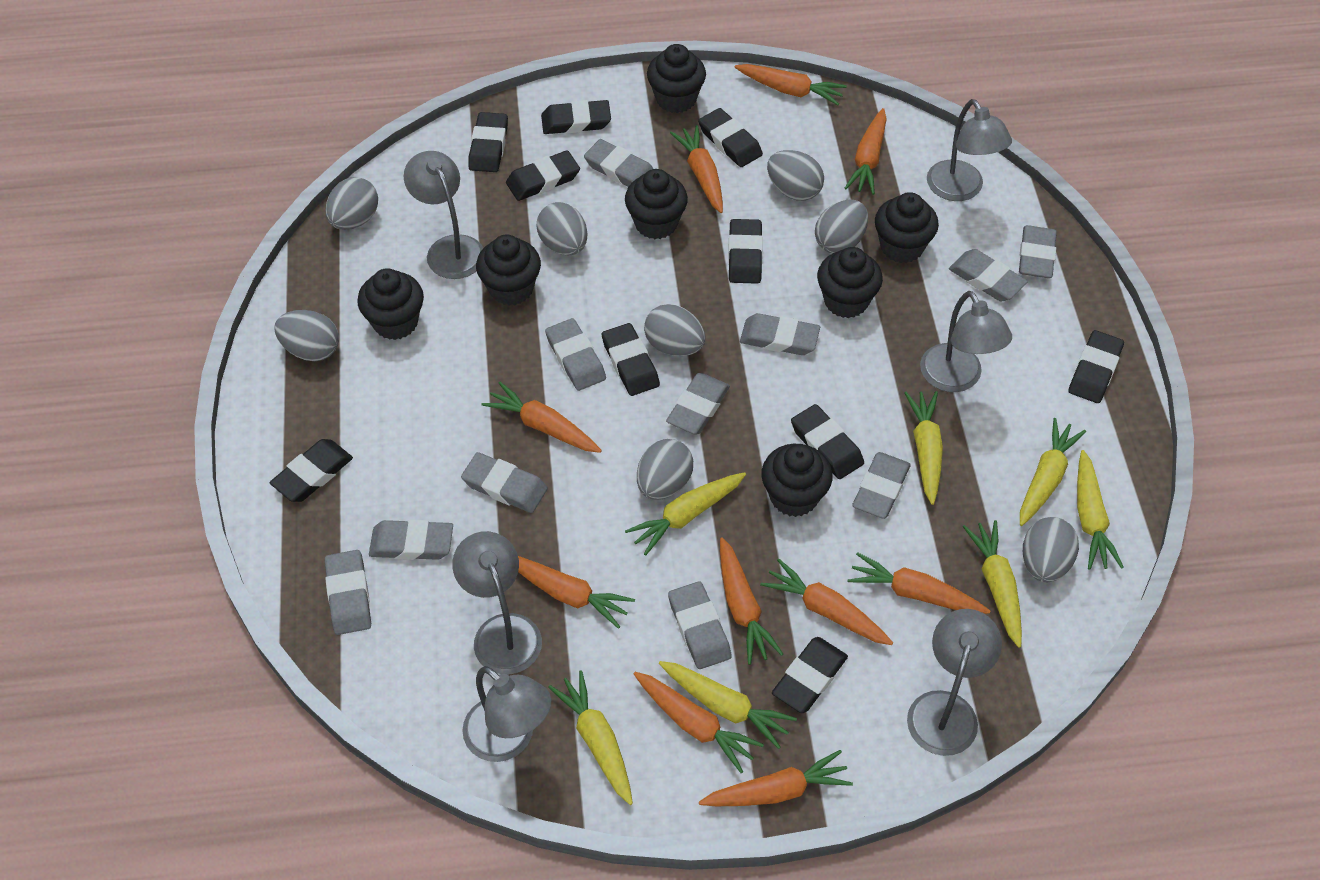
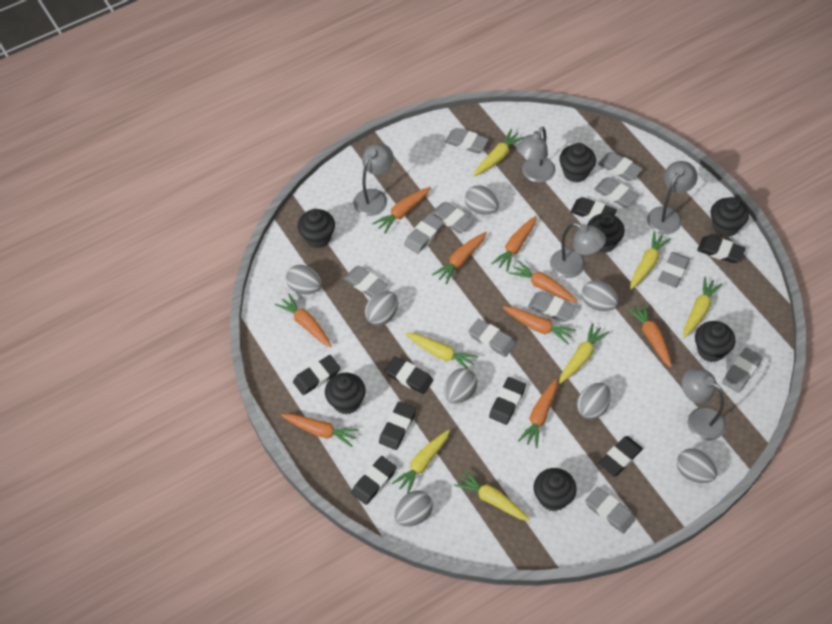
black eraser: [270,439,353,502] [468,112,508,172] [506,150,580,201] [541,100,611,134] [602,323,660,396] [698,108,763,167] [728,219,763,284] [772,637,848,713] [791,404,864,479] [1068,330,1124,403] = 10 -> [293,355,340,395] [351,456,397,505] [379,401,416,450] [384,356,433,394] [489,377,526,425] [571,197,617,220] [598,436,643,477] [697,235,746,263] = 8
grey lamp: [404,151,483,279] [452,531,542,674] [462,666,551,762] [907,609,1002,756] [920,291,1012,392] [927,99,1012,201] = 6 -> [353,143,394,216] [516,127,555,183] [550,223,606,278] [647,161,698,234] [682,368,726,441] = 5
orange carrot: [481,382,602,453] [518,556,635,629] [634,672,764,773] [670,125,723,213] [699,750,853,806] [720,537,783,665] [734,64,847,105] [760,559,893,645] [845,108,887,195] [847,552,990,614] = 10 -> [275,294,332,347] [281,414,359,447] [372,187,431,234] [432,232,487,285] [491,216,537,272] [503,306,576,344] [508,260,578,302] [518,379,557,448] [627,302,672,368] = 9

